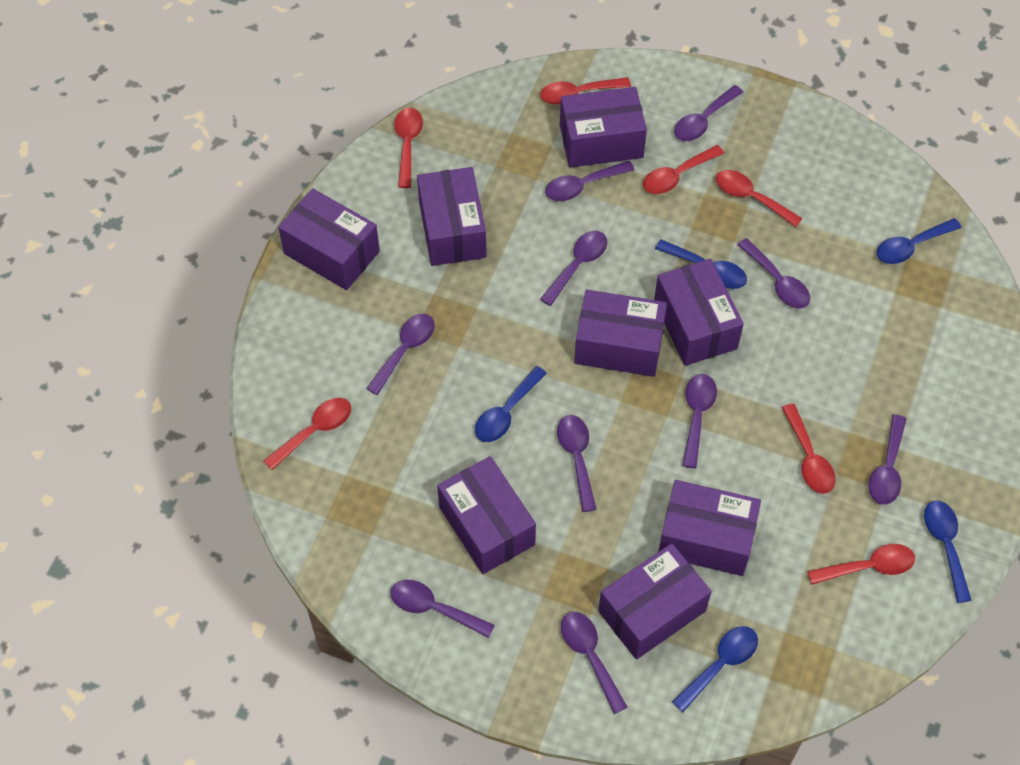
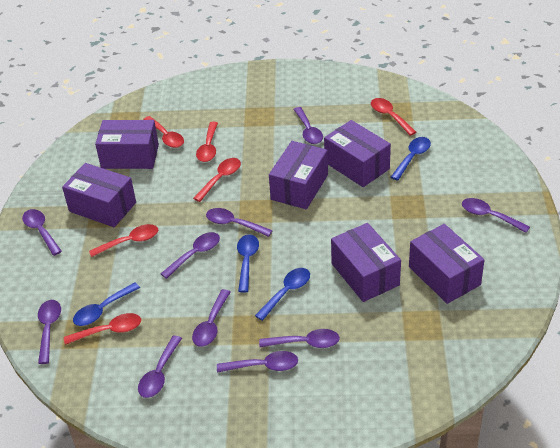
blue spoon: [475,366,547,442] [655,239,747,289] [672,626,758,712] [877,218,962,264] [924,501,972,603] = 5 -> [73,282,140,326] [237,234,259,292] [255,268,310,321] [391,137,431,181] = 4
purple box: [278,188,380,290] [417,167,486,266] [437,456,536,574] [560,87,647,168] [574,290,667,377] [598,543,712,660] [654,259,744,366] [658,480,761,576] = 8 -> [62,163,136,227] [95,120,159,169] [269,141,328,209] [324,120,391,187] [331,223,401,302] [409,224,485,304] = 6
red spoon: [264,398,351,470] [394,108,423,188] [540,77,631,105] [643,145,724,194] [716,170,803,227] [782,404,836,494] [807,544,915,584] = 7 -> [64,313,141,345] [89,224,158,257] [143,116,184,148] [193,158,241,202] [196,122,218,162] [371,98,416,136] = 6

